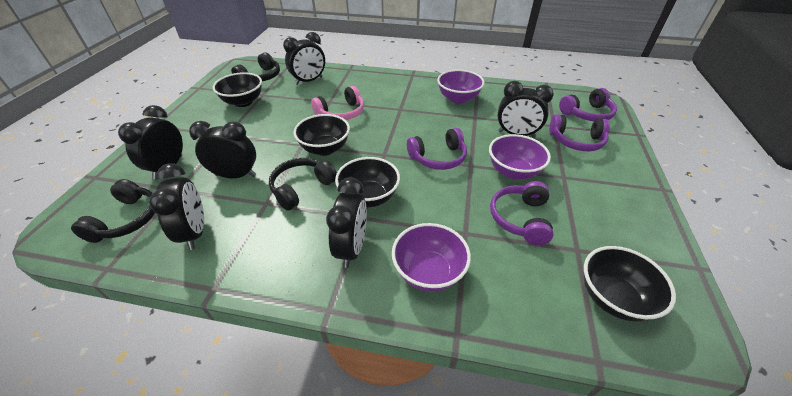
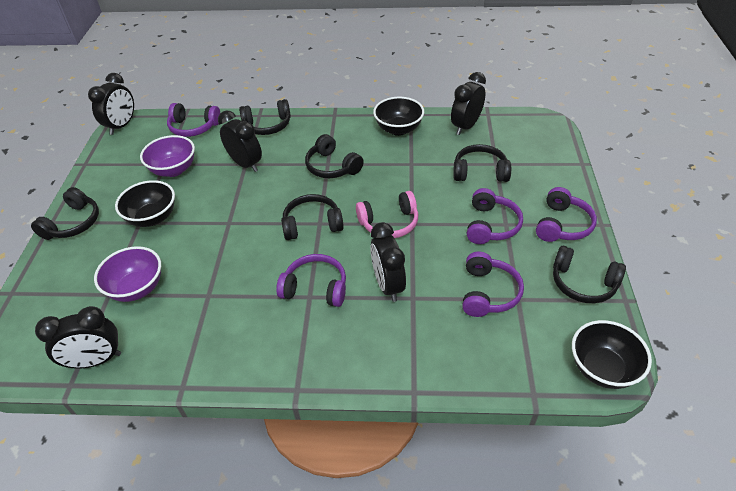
black bowl: [213,72,262,107] [293,114,350,156] [335,157,400,207] [584,246,676,322] = 4 -> [115,180,175,227] [373,97,424,136] [572,320,652,389] = 3
black clock: [118,105,183,179] [149,163,204,250] [189,121,256,178] [283,32,325,85] [326,178,367,268] [497,81,554,138] = 6 -> [35,306,121,368] [88,73,134,135] [218,110,262,172] [370,222,406,302] [451,72,486,135] = 5
black headphones: [71,179,155,243] [231,52,280,81] [269,158,337,211] = 3 -> [31,187,99,240] [239,99,291,135] [281,194,344,240] [305,134,364,178] [453,144,511,182] [553,246,626,303] = 6
purple bowl: [392,223,471,292] [437,70,484,104] [489,134,551,180] = 3 -> [94,246,161,302] [140,135,195,177] = 2
purple headphones: [407,128,467,170] [490,181,553,245] [549,114,610,151] [559,88,617,121] = 4 -> [167,103,220,137] [276,254,346,307] [462,251,524,317] [467,188,523,244] [536,187,597,242] = 5

